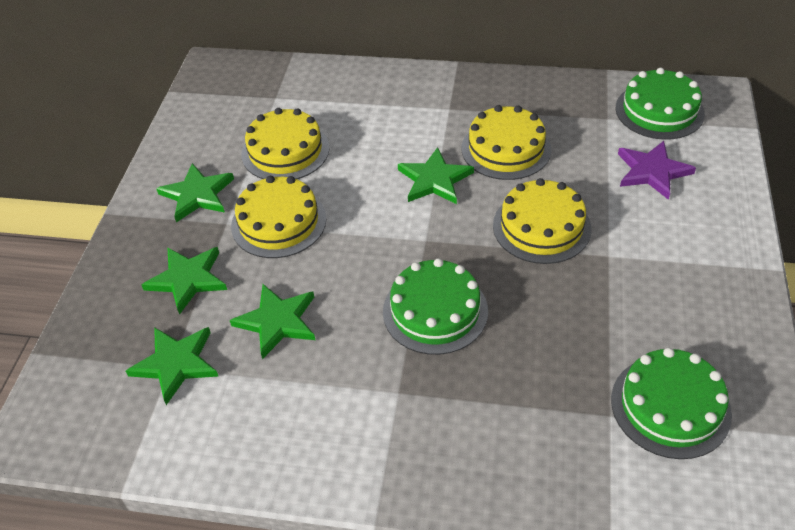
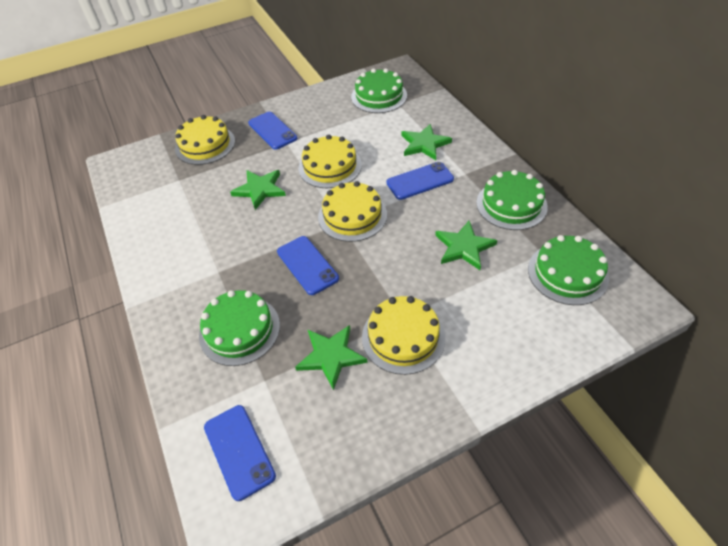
blue phone: none = 0 -> [204,405,276,501] [248,112,297,150] [277,236,339,295] [386,162,454,200] = 4
green cake: [383,258,488,355] [611,348,732,459] [615,68,705,140] = 3 -> [199,290,280,366] [351,68,407,113] [476,170,548,230] [528,235,609,305] = 4
green star: [126,327,218,405] [142,247,227,315] [156,163,234,223] [230,284,315,359] [398,147,474,204] = 5 -> [230,170,286,210] [295,325,368,390] [401,124,452,160] [435,221,497,270] = 4
purple star: [618,141,696,200] = 1 -> none = 0

